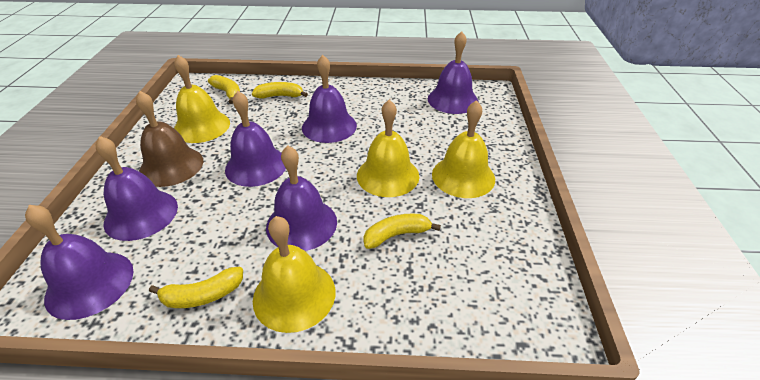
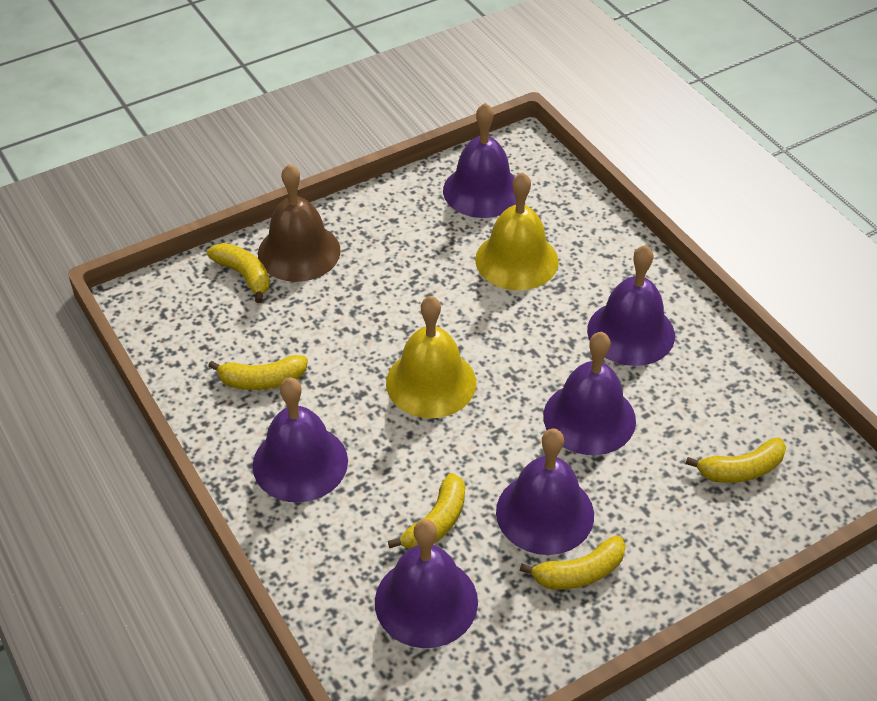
yellow banana: [149,267,243,308] [208,75,240,104] [252,82,308,99] [363,213,441,249] = 4 -> [207,243,270,303] [208,355,308,390] [388,473,465,549] [520,535,626,590] [686,438,786,483] = 5
yellow bell: [174,55,230,143] [253,216,335,333] [357,99,419,197] [432,100,495,198] = 4 -> [386,296,476,418] [475,172,559,290] = 2

